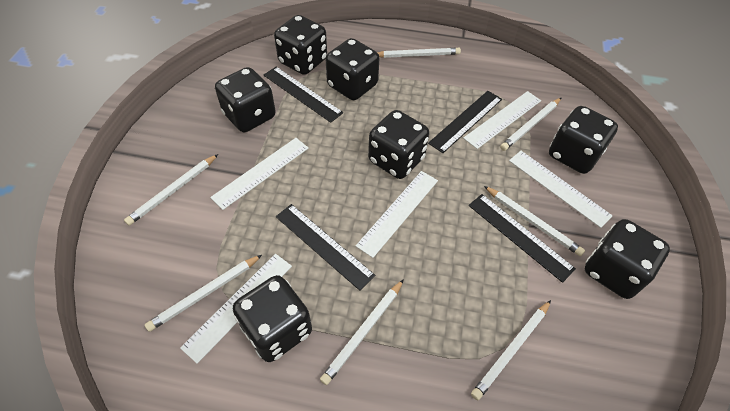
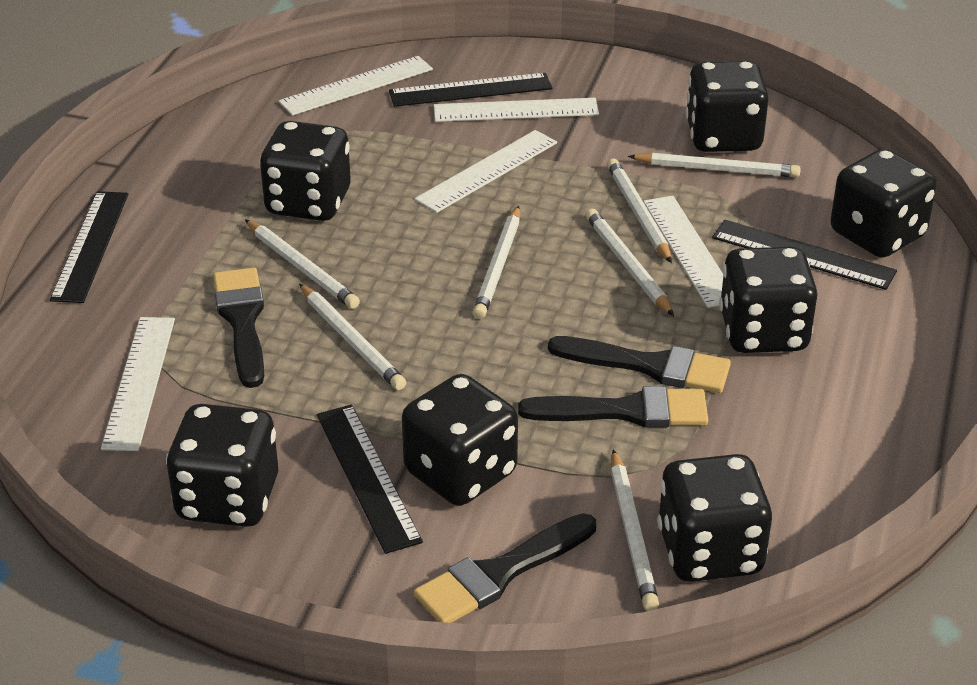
black brush: none = 0 -> [213,267,264,388] [414,513,596,623] [518,386,708,428] [548,336,731,393] = 4

